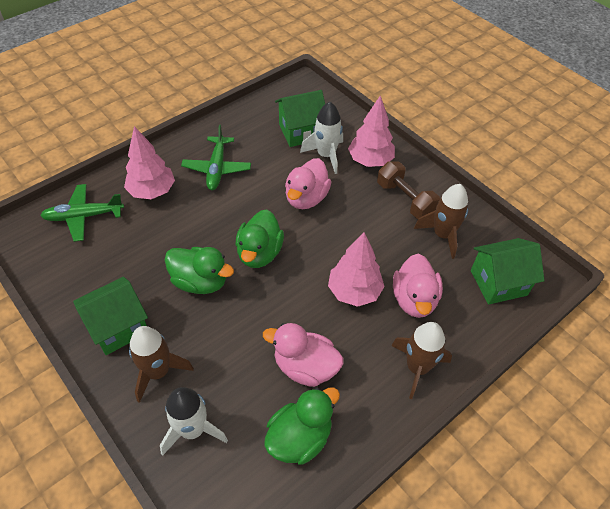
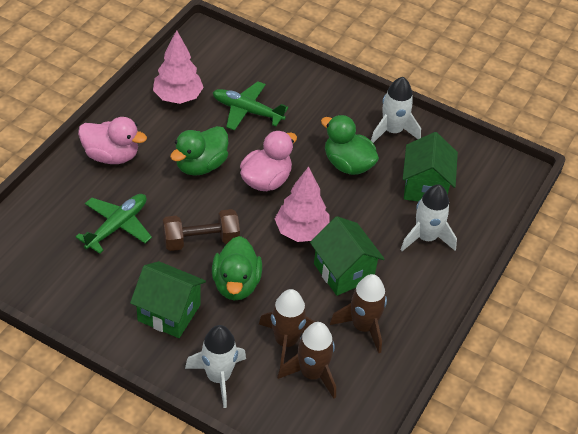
pink duck: [263,323,344,387] [285,158,331,209] [393,254,443,318] = 3 -> [78,117,147,164] [240,131,297,191] = 2
pink tree: [124,126,175,199] [328,232,385,307] [348,95,395,167] = 3 -> [153,30,204,104] [275,167,329,242] = 2
white rocket: [160,387,228,456] [300,102,343,174] = 2 -> [185,325,246,408] [371,77,421,143] [401,184,457,251] = 3

